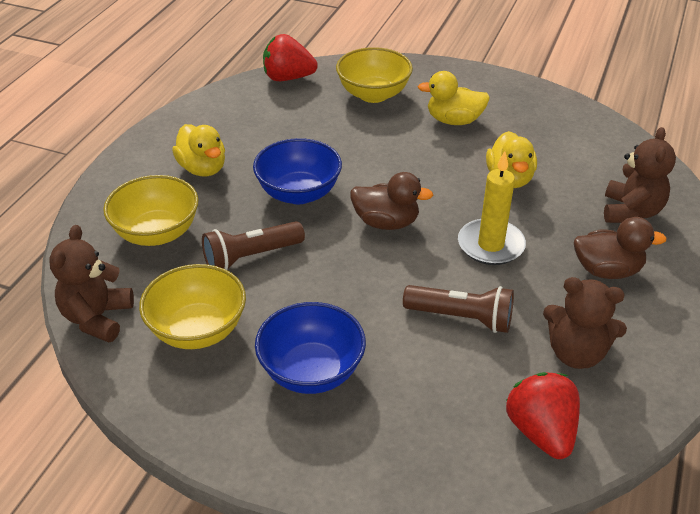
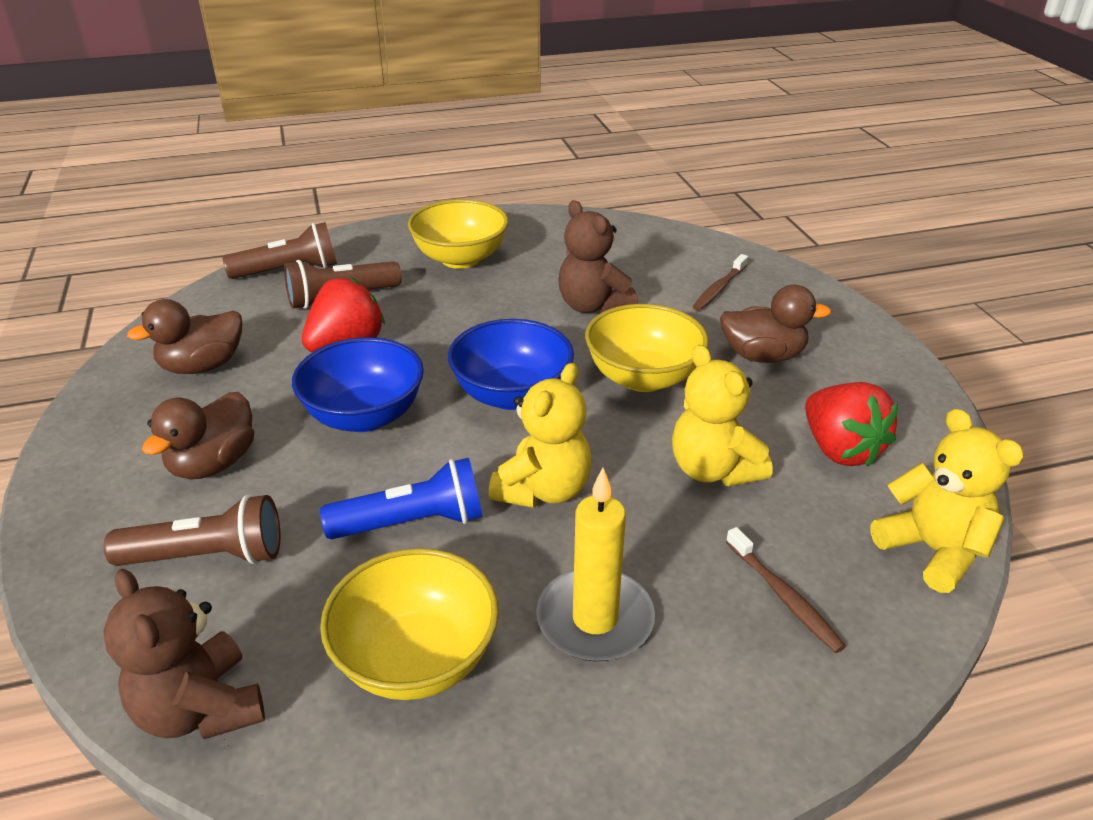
blue flashlight: none = 0 -> [320,458,482,539] = 1
brown duck: [350,172,433,230] [574,217,667,279] = 2 -> [127,299,242,374] [142,392,254,479] [720,285,831,363] = 3
brown flashlight: [202,221,305,270] [403,285,514,333] = 2 -> [104,495,280,566] [222,222,337,279] [284,260,402,309] = 3
brown teddy bear: [49,225,134,342] [543,277,627,369] [604,127,676,223] = 3 -> [103,569,265,739] [558,200,638,313] = 2
brown toothbrush: none = 0 -> [692,254,748,311] [726,527,846,653] = 2
yellow duck: [172,124,225,176] [418,71,490,125] [486,131,537,188] = 3 -> none = 0
yellow teddy bear: none = 0 -> [488,363,591,508] [672,345,773,486] [870,409,1024,593] = 3

